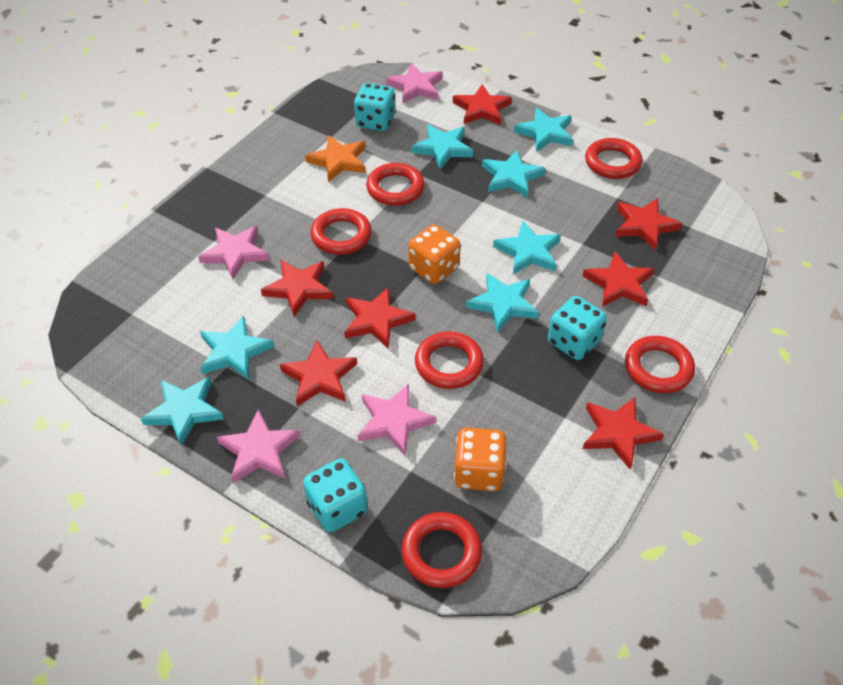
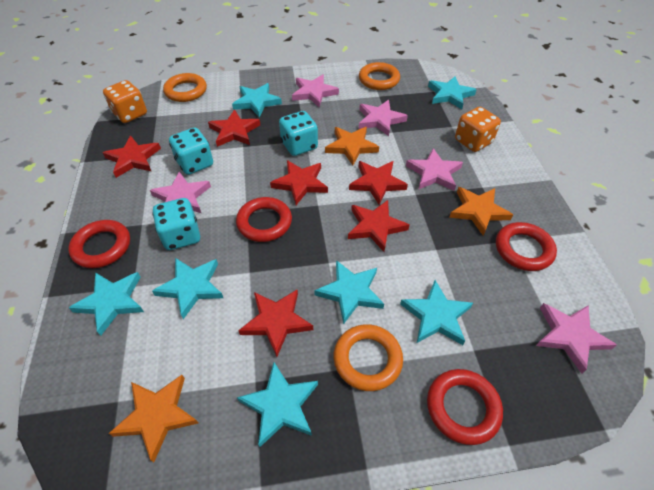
orange ring: none = 0 -> [163,73,207,102] [333,324,403,391] [359,62,400,90] = 3
orange star: [305,135,366,182] = 1 -> [109,375,198,462] [325,127,379,166] [449,187,513,236] = 3
pink star: [198,226,269,279] [217,410,300,483] [358,384,436,455] [386,63,443,103] = 4 -> [150,171,211,213] [292,74,339,108] [359,100,408,136] [406,148,463,191] [536,303,617,374] = 5
red ring: [310,208,372,255] [366,163,425,206] [401,512,482,588] [415,331,484,389] [585,138,642,179] [625,336,695,393] = 6 -> [68,220,130,268] [236,197,292,242] [427,369,503,445] [496,222,557,271] = 4
red star: [261,260,333,316] [280,340,357,406] [344,287,415,349] [453,84,512,125] [583,251,654,307] [583,397,664,470] [615,198,682,250] = 7 -> [103,136,161,178] [208,110,260,147] [238,289,313,357] [270,160,328,205] [348,200,410,252] [349,161,408,205] = 6

